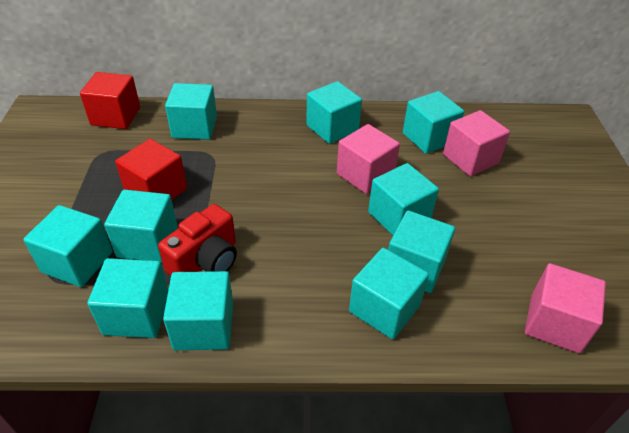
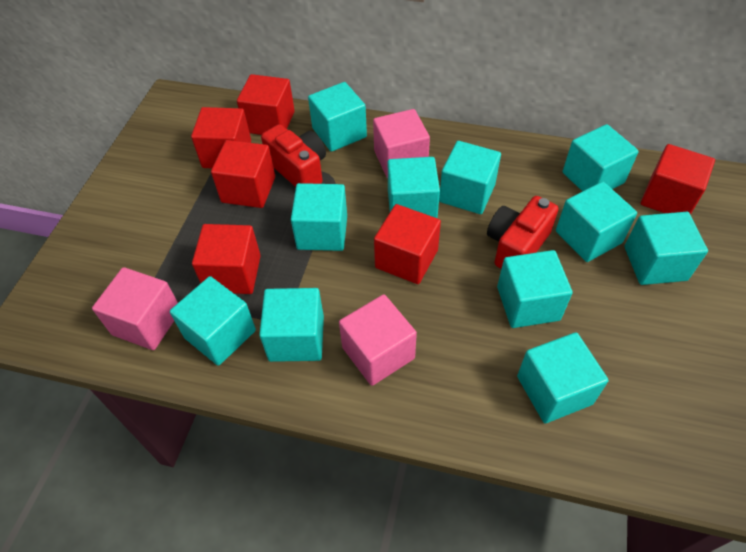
red camera: [158,204,237,276] = 1 -> [261,124,326,187] [487,196,559,269] = 2
red cube: [80,72,140,129] [115,139,187,200] = 2 -> [191,107,251,168] [192,224,261,294] [211,140,275,208] [237,74,295,135] [374,204,441,284] [641,144,715,215] = 6
turquoise cube: [23,205,112,287] [87,258,168,338] [104,190,178,262] [163,271,233,350] [165,83,217,140] [306,81,362,144] [349,248,429,339] [368,163,439,235] [388,210,455,293] [403,91,464,154] = 10 -> [170,276,256,366] [259,288,324,362] [291,183,347,251] [308,82,367,152] [388,157,440,218] [439,141,501,214] [497,250,573,328] [517,332,608,423] [556,182,637,262] [563,124,639,191] [625,212,708,285] = 11

